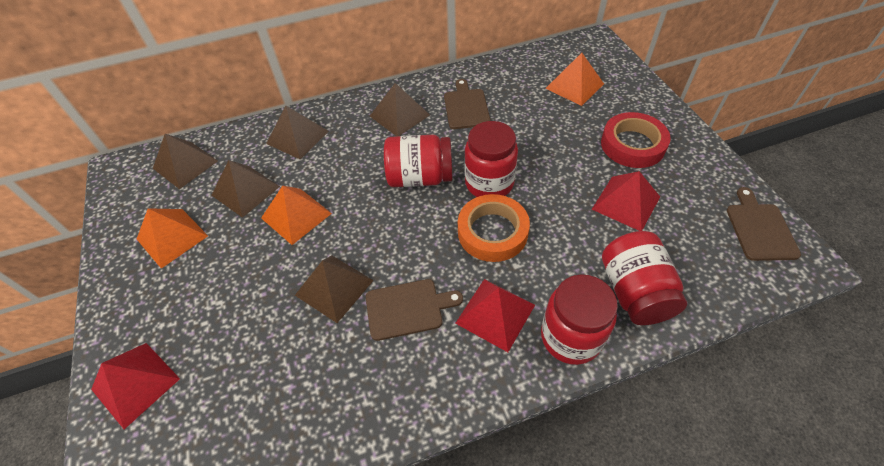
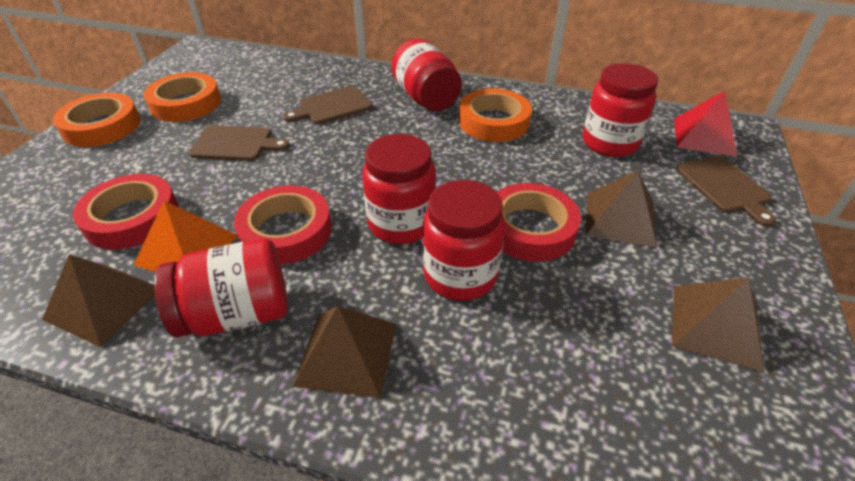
brown pyramid: [153,134,218,189] [212,160,280,218] [266,106,329,159] [295,255,374,323] [370,83,430,136] = 5 -> [42,255,155,347] [293,306,396,398] [585,170,657,248] [672,277,764,372] = 4
orange pyramid: [137,208,208,269] [261,186,332,245] [545,53,604,106] = 3 -> [134,201,237,272] = 1
orange tape: [458,194,530,262] = 1 -> [53,93,141,147] [144,72,221,122] [459,88,532,142] = 3
red jar: [384,135,453,187] [465,121,518,197] [541,274,618,365] [602,231,687,325] = 4 -> [154,238,288,338] [362,134,436,244] [391,39,462,111] [422,180,505,301] [583,63,658,157] = 5
red pyramid: [91,343,180,429] [455,279,535,352] [592,171,660,231] = 3 -> [674,91,738,157] = 1
red tape: [601,112,671,168] = 1 -> [73,174,178,250] [234,185,332,264] [497,183,581,261] = 3

